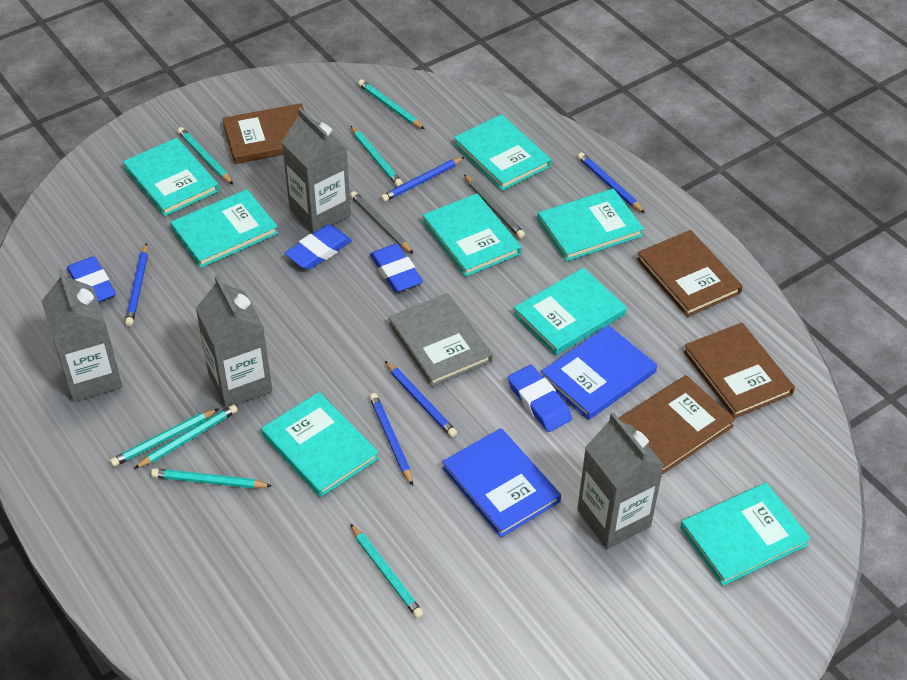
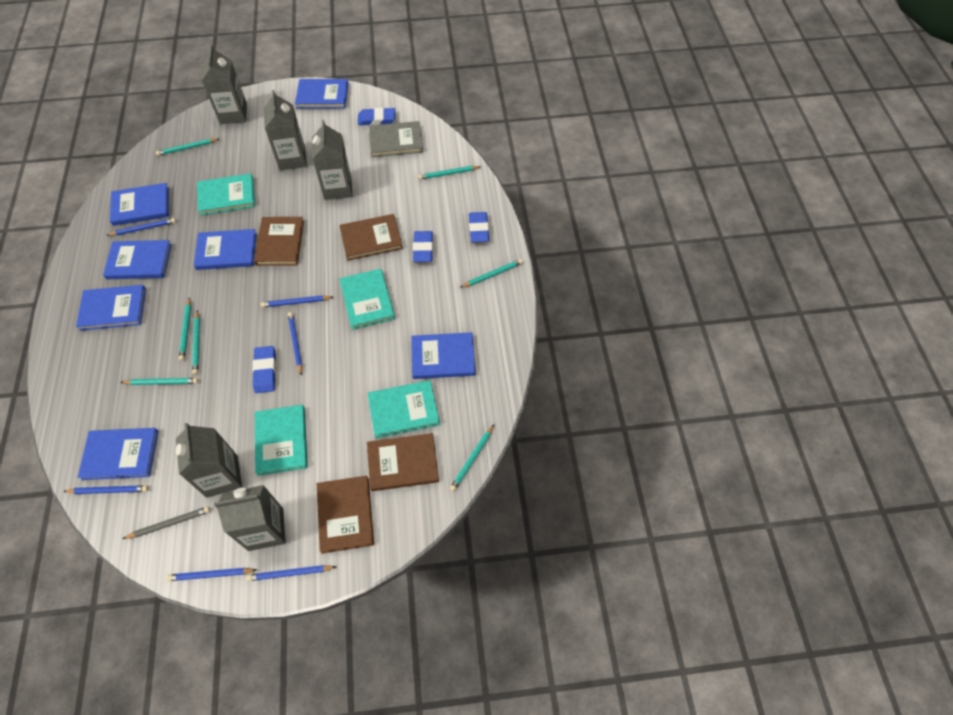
blue book: [442,428,561,537] [541,325,657,420] = 2 -> [76,285,146,331] [78,428,159,480] [103,240,172,279] [110,183,169,226] [194,229,257,270] [295,79,348,108] [411,332,475,379] = 7
blue pencil: [125,243,148,326] [369,393,413,486] [381,157,465,202] [385,361,457,437] [577,152,645,213] = 5 -> [63,485,149,494] [107,218,176,236] [166,568,256,581] [246,565,336,581] [261,295,333,307] [288,312,302,375] = 6
grey carton: [41,269,122,402] [195,275,272,408] [282,107,351,233] [577,412,664,549] = 4 -> [176,423,242,498] [202,44,247,124] [214,485,286,551] [264,90,307,170] [312,120,352,200] = 5
grey pencil: [350,191,413,254] [464,174,525,238] = 2 -> [122,506,210,539] = 1
turquoise book: [123,138,219,216] [170,189,278,268] [261,392,379,497] [423,193,522,277] [454,115,551,191] [513,268,627,355] [537,188,644,261] [680,483,811,586] = 8 -> [197,173,255,216] [255,405,308,476] [339,269,395,330] [368,380,440,438] = 4

